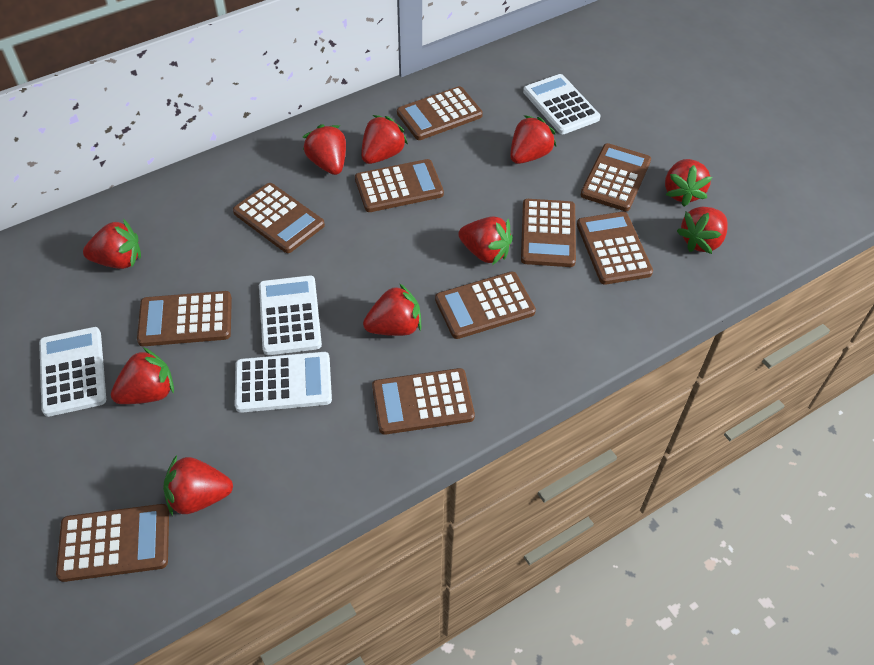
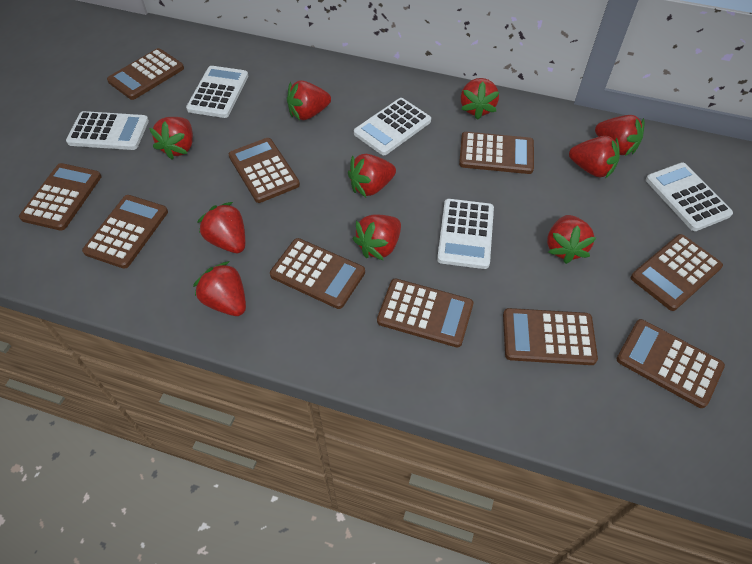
white calculator: [39,327,106,417] [235,352,332,413] [259,276,322,355] [523,74,600,134] = 4 -> [66,111,149,150] [186,66,248,118] [354,98,431,155] [437,199,494,269] [646,163,733,231] = 5

